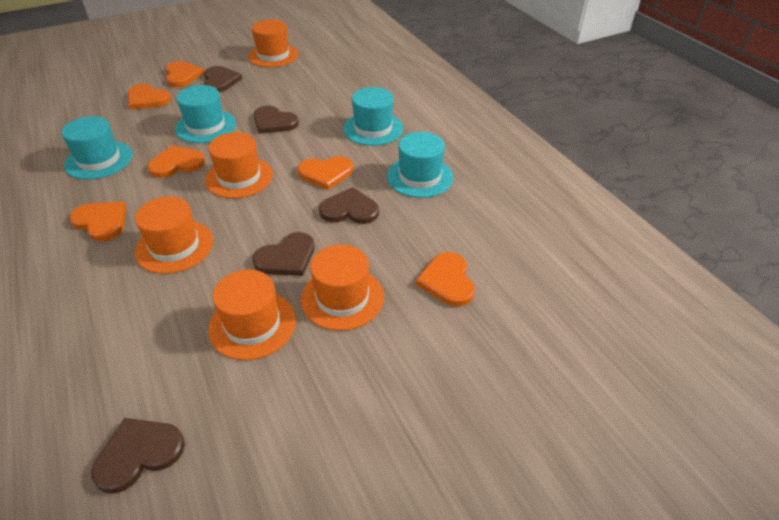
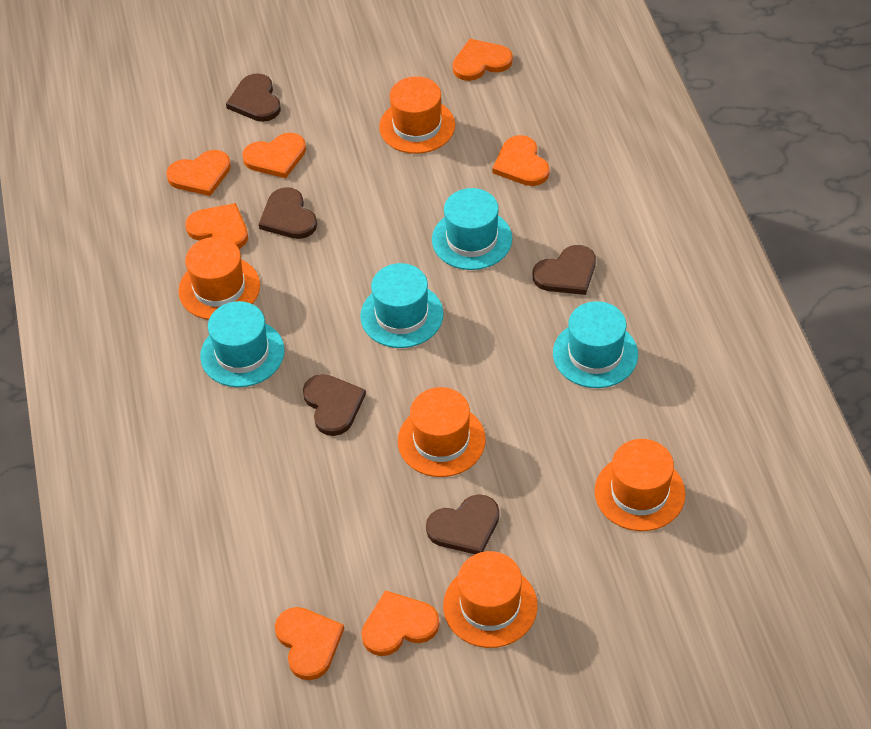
orange heart: [69,202,126,241] [128,84,171,110] [147,145,205,178] [165,61,204,87] [297,156,353,190] [416,252,475,306] = 6 -> [166,150,231,196] [185,203,248,249] [242,133,306,178] [275,607,344,680] [361,590,440,656] [452,39,513,81] [492,135,550,186] = 7

